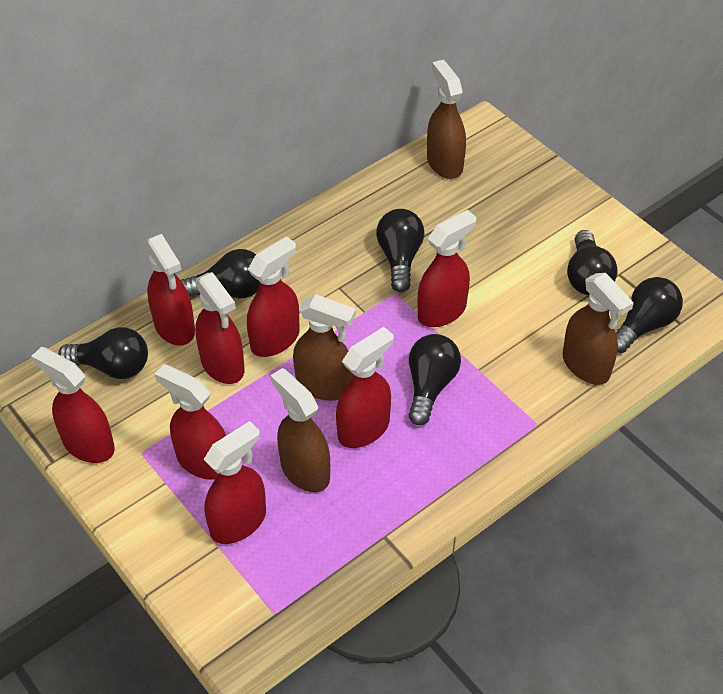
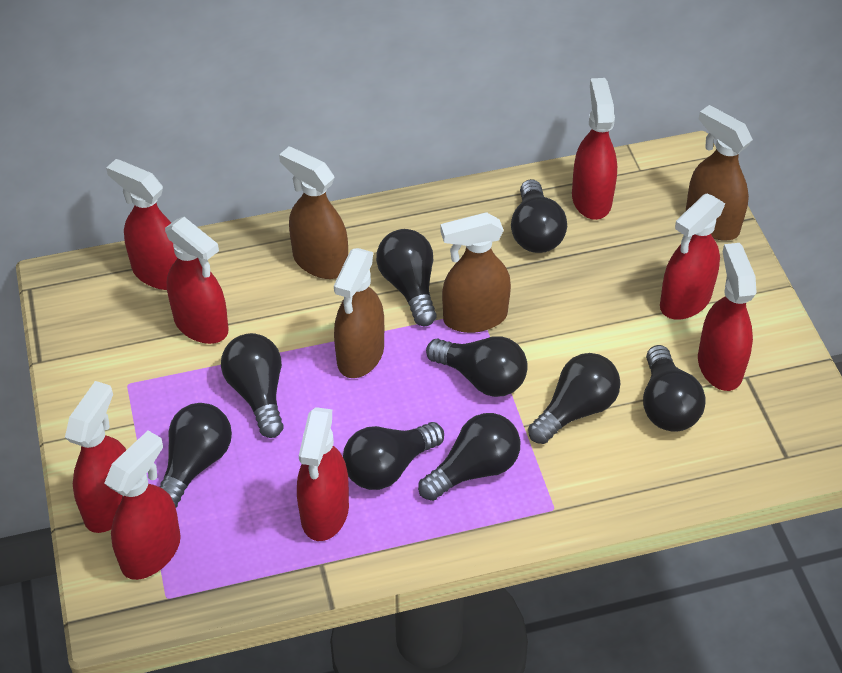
black light bulb: [58,327,148,379] [181,249,260,298] [376,209,424,292] [409,334,461,425] [567,230,618,295] [616,277,683,353] = 6 -> [160,403,232,507] [221,333,284,438] [343,422,444,490] [376,229,437,326] [418,413,520,501] [426,336,528,397] [511,179,567,253] [528,353,620,444] [643,345,706,432] = 9

